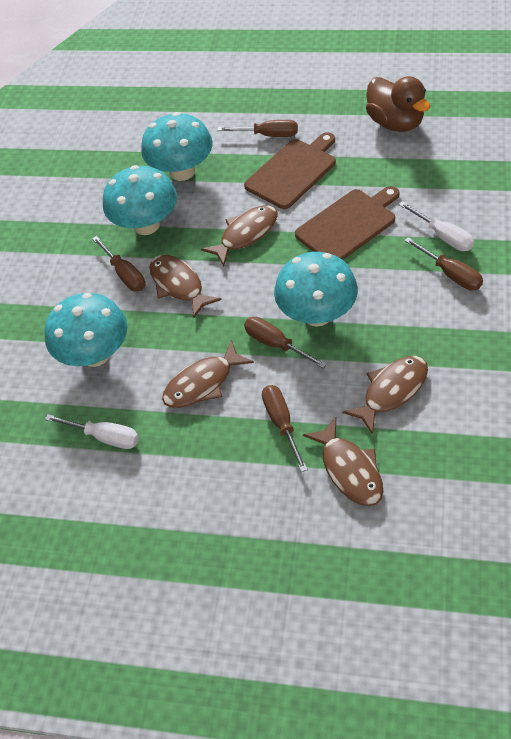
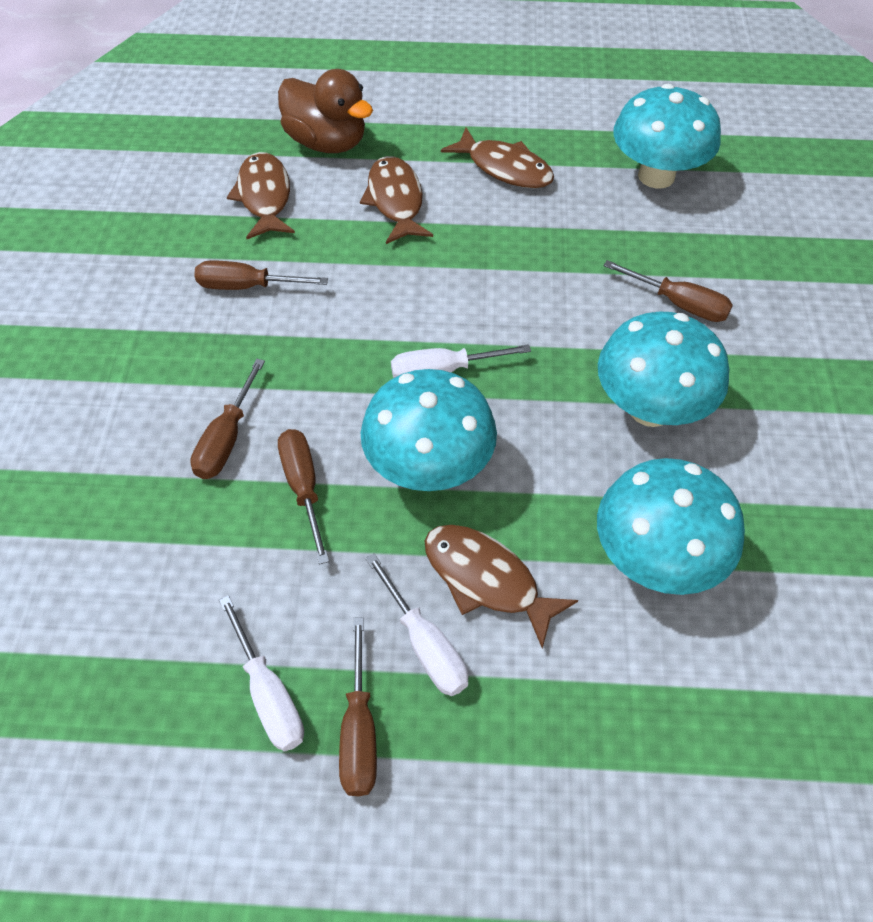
brown cutting board: [244,132,336,209] [295,186,399,260] = 2 -> none = 0
brown fish: [149,255,221,318] [162,340,254,408] [201,205,278,266] [303,418,383,506] [343,356,428,435] = 5 -> [227,152,295,239] [360,156,433,244] [425,525,578,649] [441,128,554,188] = 4
white screwdriver: [45,414,139,449] [399,201,474,251] = 2 -> [219,595,304,752] [365,553,468,696] [391,344,531,378] = 3

